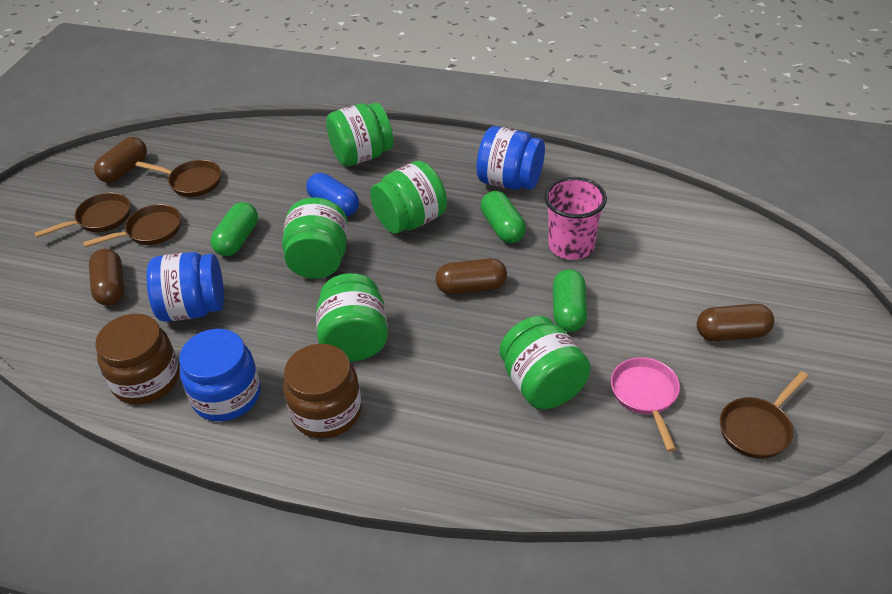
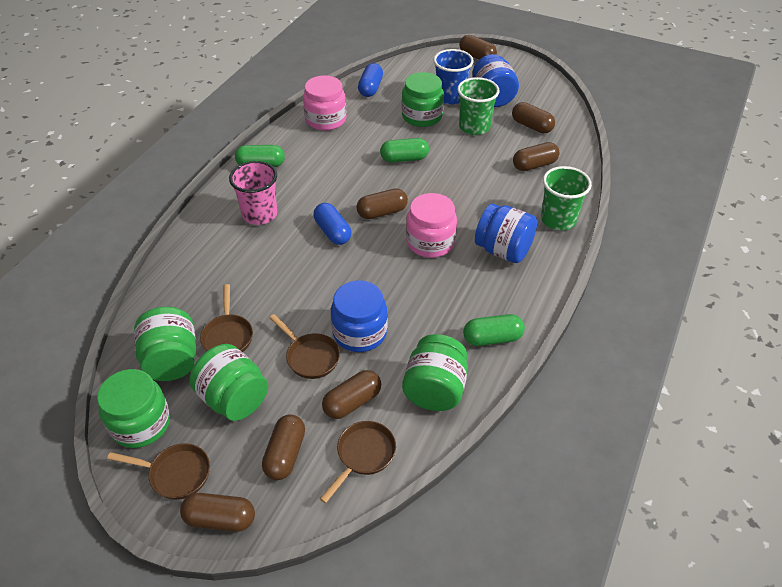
blue capsule: [306,173,359,217] = 1 -> [314,203,351,245] [358,63,383,97] = 2
blue cup: none = 0 -> [433,49,474,105] = 1
brown capsule: [89,249,125,306] [94,137,147,183] [436,258,507,295] [697,304,774,341] = 4 -> [180,493,255,532] [262,414,305,480] [322,370,381,419] [357,188,408,219] [459,35,497,60] [512,102,555,133] [513,142,559,171] = 7
brown jar: [95,314,180,405] [283,344,362,439] = 2 -> none = 0
green cup: none = 0 -> [457,77,500,135] [541,166,592,231] = 2
pink jar: none = 0 -> [303,75,346,131] [406,193,457,258] = 2
pink pan: [611,357,680,452] = 1 -> none = 0

